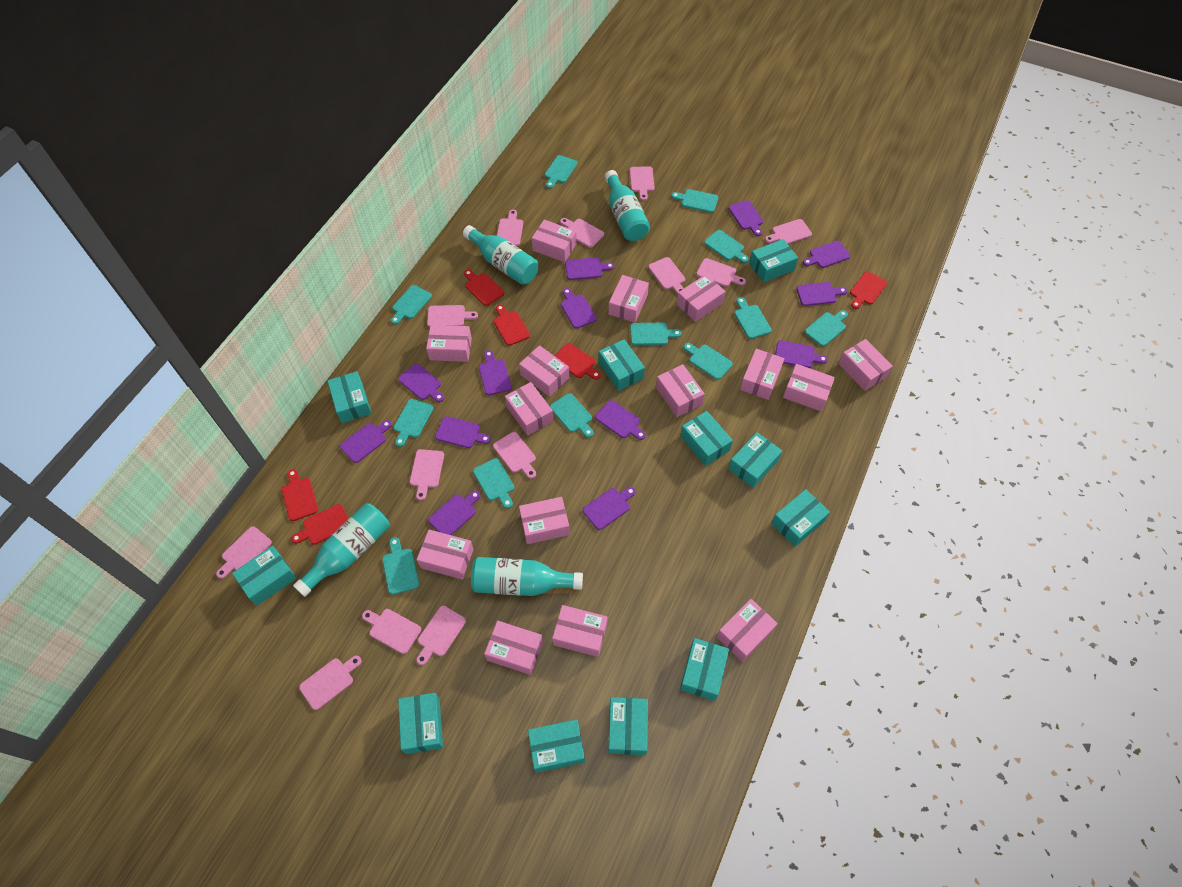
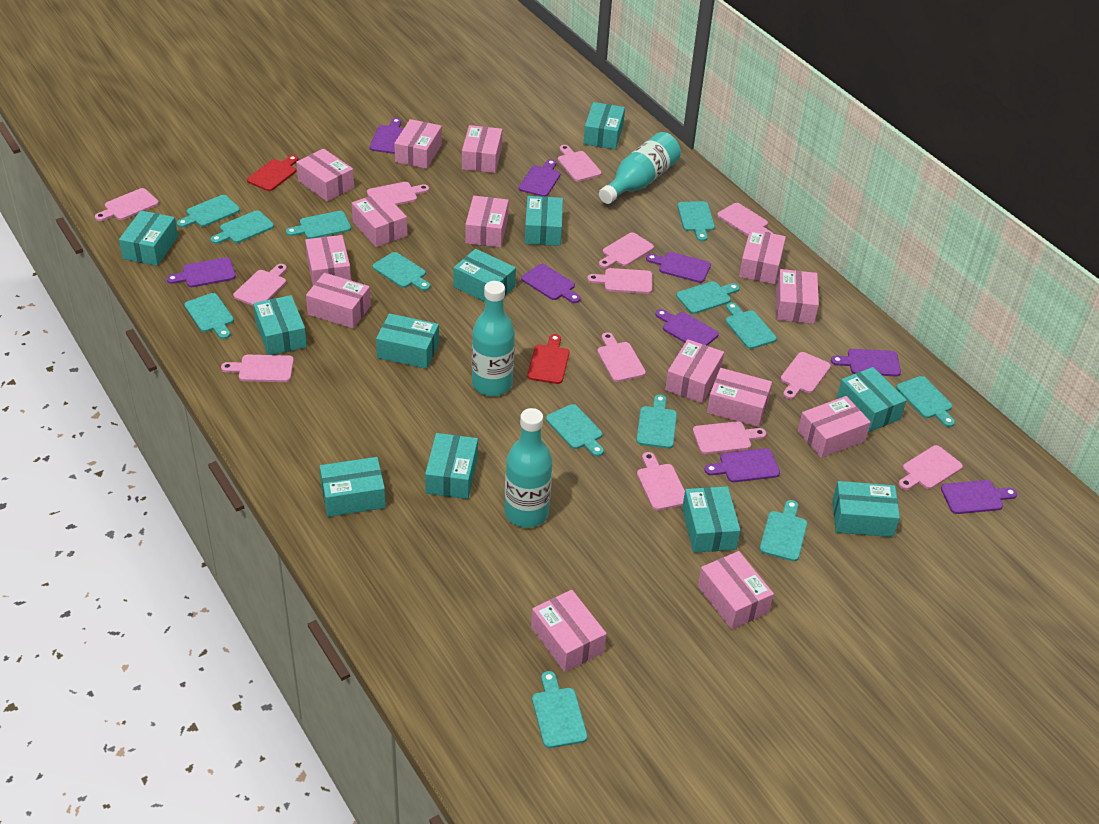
pink box: [416,530,474,579] [426,325,472,362] [484,621,543,675] [505,382,553,436] [519,345,569,397] [519,497,570,544] [532,220,577,262] [552,605,608,657] [608,275,649,323] [656,364,705,417] [677,274,726,322] [717,599,778,662] [740,349,784,400] [783,364,835,411] [838,339,893,391] = 15 -> [296,149,354,202] [305,235,351,285] [306,273,371,329] [352,192,407,247] [394,119,442,169] [462,125,502,173] [465,196,509,248] [531,590,607,672] [665,339,724,403] [698,551,774,630] [707,368,772,427] [739,229,786,284] [776,269,819,324] [798,396,871,458] = 14
purple cutting board: [340,420,392,463] [398,363,444,402] [428,490,481,535] [435,416,491,448] [479,350,512,395] [561,288,597,329] [565,257,614,280] [583,487,636,530] [595,400,646,440] [729,200,763,236] [775,340,828,368] [796,282,847,306] [803,241,850,268] = 13 -> [167,257,236,287] [370,118,404,154] [519,159,560,197] [521,264,581,303] [646,252,711,283] [656,309,719,345] [704,448,780,482] [831,349,901,376] [941,480,1017,514] = 9
red cutting board: [281,469,318,521] [291,504,348,545] [464,270,504,306] [494,304,530,346] [554,343,601,380] [850,272,887,309] = 6 -> [247,155,298,191] [527,334,569,384] = 2
turquoise bottle: [293,504,390,597] [463,225,538,285] [471,557,583,596] [605,170,650,241] = 4 -> [472,281,515,396] [504,408,553,528] [599,132,681,204] = 3
turquoise cutting board: [382,537,419,595] [391,285,432,324] [394,399,433,447] [473,458,514,508] [545,155,578,188] [550,393,593,438] [630,323,682,345] [671,189,718,213] [684,343,733,380] [704,230,749,263] [734,297,772,339] [805,310,848,346] = 12 -> [177,195,240,228] [184,293,234,339] [211,210,274,244] [286,211,351,239] [372,252,430,291] [532,671,587,748] [546,404,604,457] [636,395,677,449] [676,281,740,314] [677,201,715,241] [726,302,777,349] [760,500,807,561] [896,376,955,427] = 13

